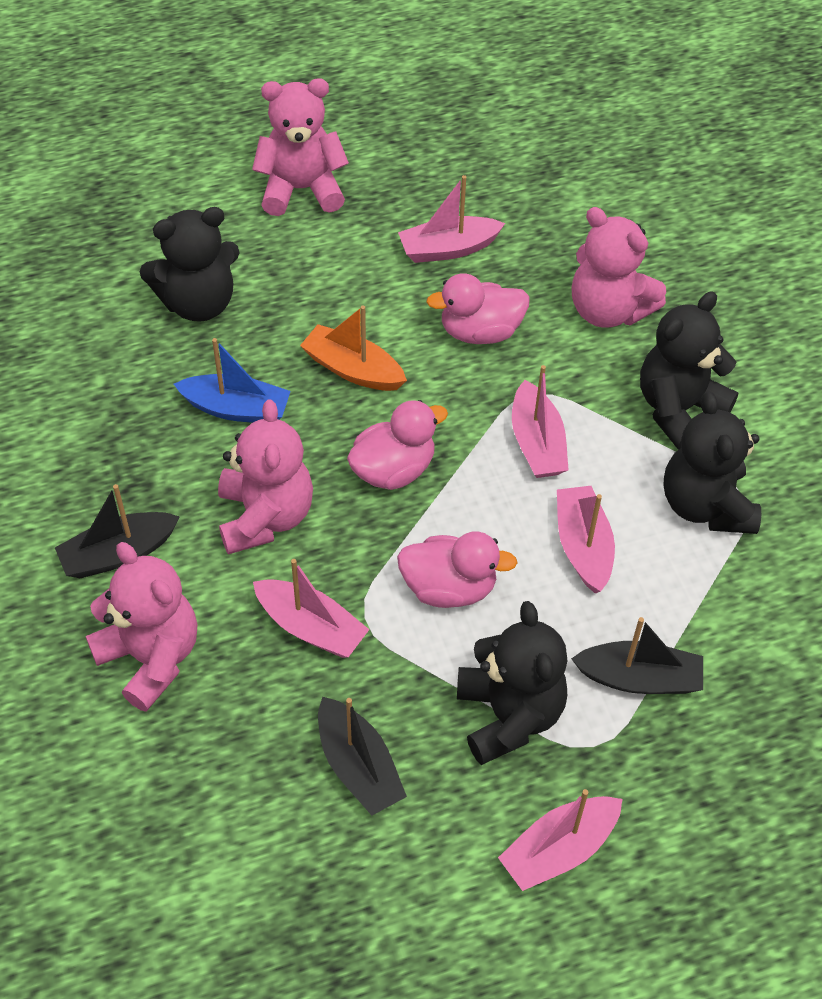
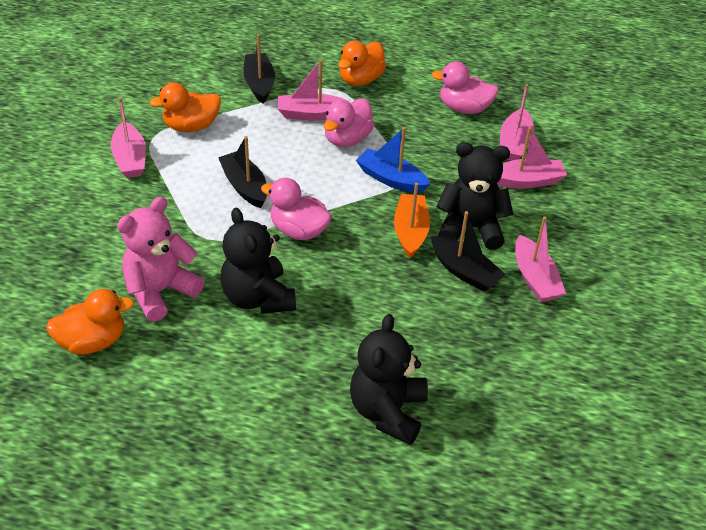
black teddy bear: [140,207,240,322] [457,601,567,765] [640,291,739,450] [664,392,761,534] = 4 -> [220,208,296,314] [350,314,428,445] [436,142,513,250] = 3
orange duck: none = 0 -> [46,289,134,355] [149,82,221,132] [338,41,386,86] = 3
pink teddy bear: [86,542,197,712] [218,399,313,554] [252,78,349,216] [572,207,666,328] = 4 -> [117,197,204,322] = 1

